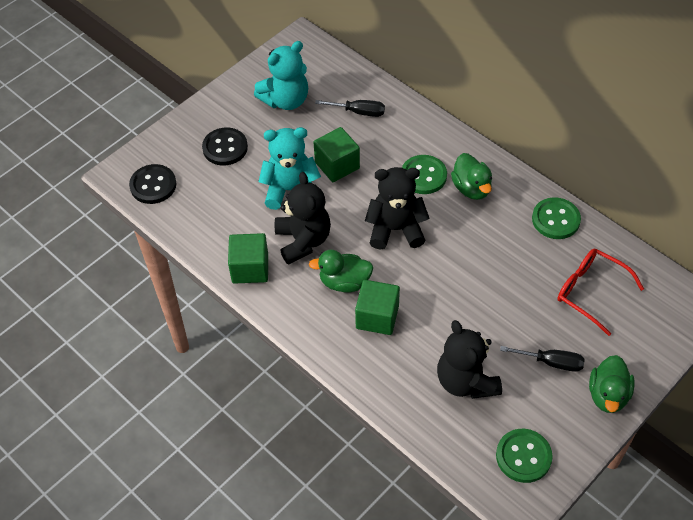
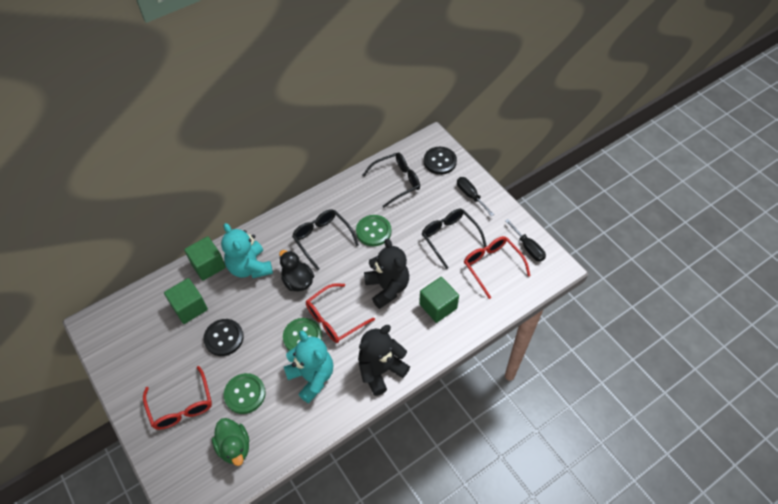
black duck: none = 0 -> [279,250,314,292] = 1
black glasses: none = 0 -> [292,209,359,271] [362,152,420,208] [422,209,487,269] = 3
black teddy bear: [275,172,331,265] [365,167,429,250] [437,320,502,399] = 3 -> [358,325,410,396] [364,238,409,309] = 2
green duck: [309,250,373,293] [451,153,492,200] [589,355,635,413] = 3 -> [212,418,249,466] = 1
red glasses: [557,248,644,336] = 1 -> [143,366,212,430] [306,283,375,343] [464,236,531,299] = 3

